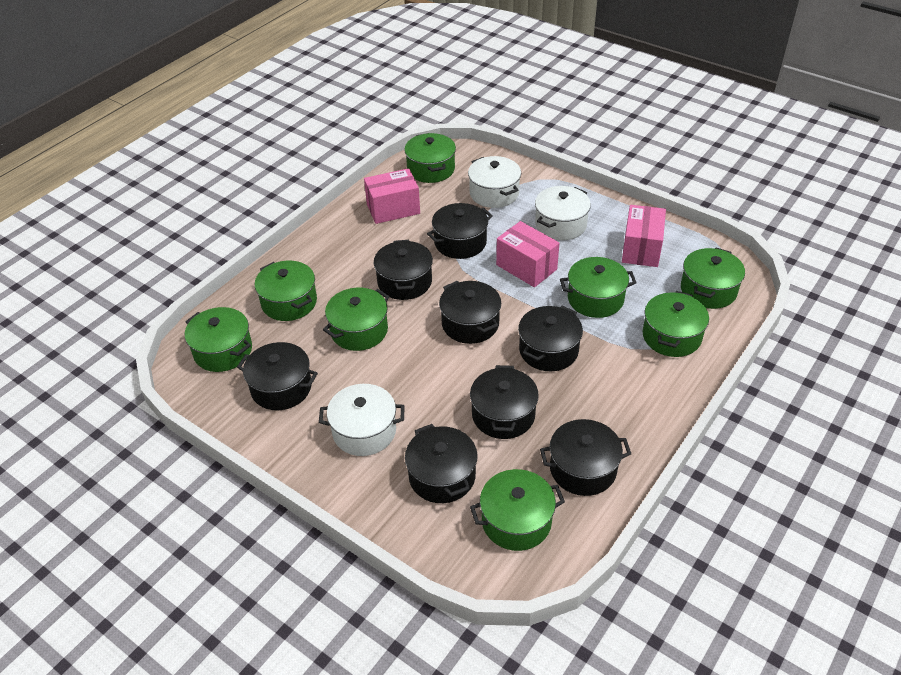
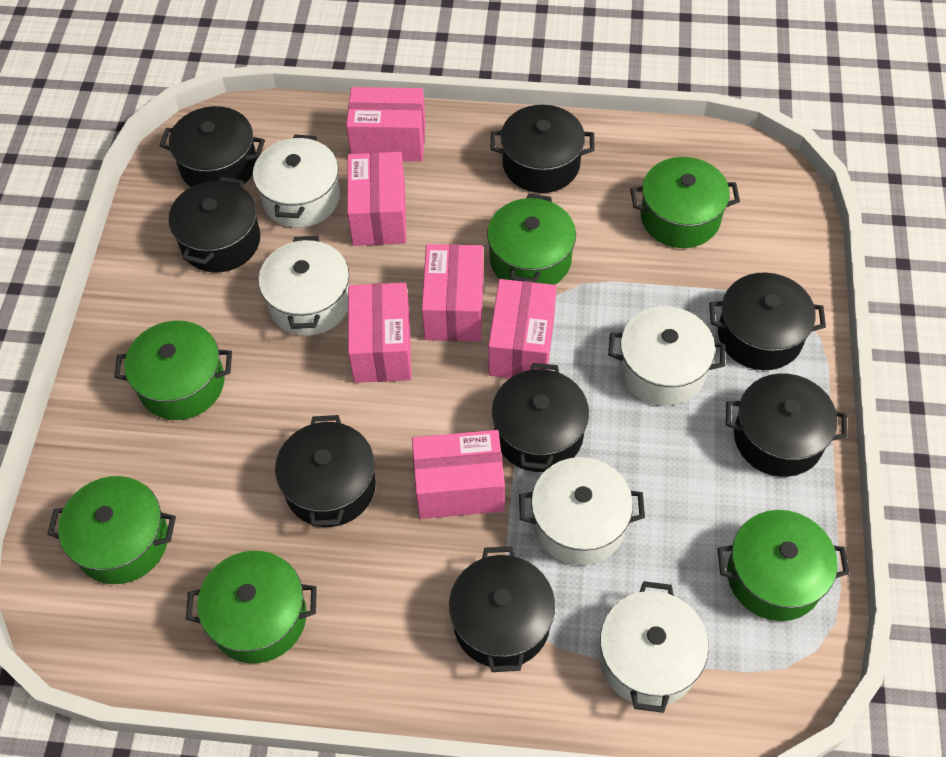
green pot: [185,307,252,372] [255,261,317,321] [323,288,390,351] [404,133,456,183] [470,469,565,551] [560,257,637,318] [643,291,709,357] [681,248,745,309] = 8 -> [47,476,176,584] [114,321,232,420] [186,551,317,664] [487,194,576,285] [630,157,740,248] [717,510,849,621] = 6
pink box: [364,168,420,224] [496,221,559,287] [622,205,666,267] = 3 -> [346,87,426,162] [347,152,406,246] [348,283,412,383] [412,430,505,519] [422,244,483,341] [488,279,557,378] = 6
white pot: [319,384,405,456] [468,156,521,208] [535,186,591,240] = 3 -> [253,134,340,228] [258,236,349,336] [519,457,645,565] [599,581,709,713] [608,306,725,406] = 5

